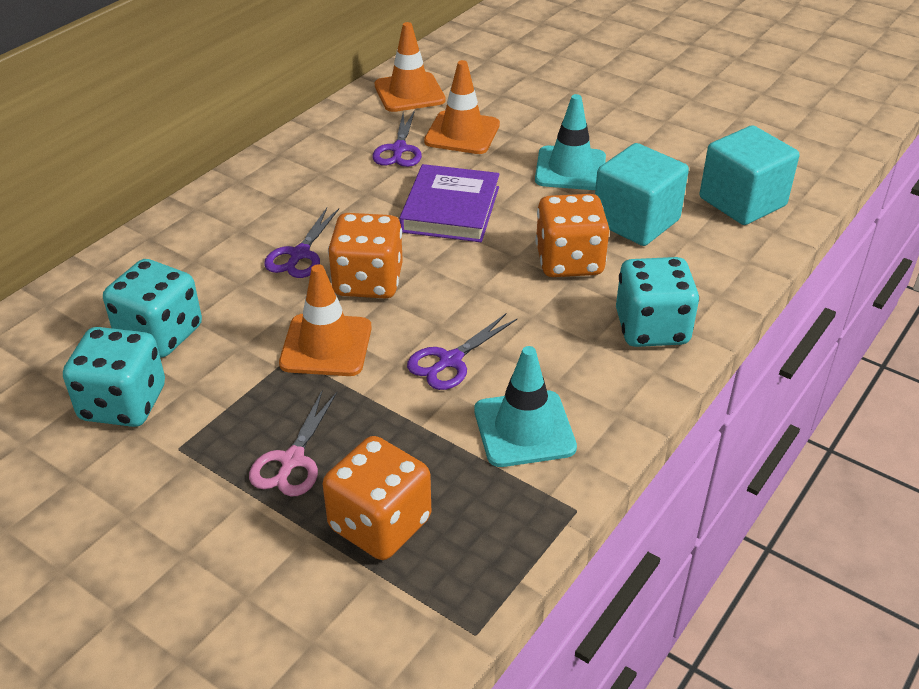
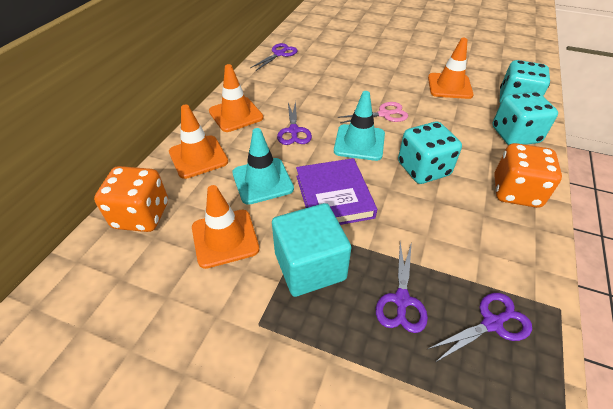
orange dice: [323,436,431,560] [328,213,403,298] [535,194,609,277] = 3 -> [94,166,168,232] [494,143,562,208] = 2
orange traffic cone: [279,264,372,376] [375,22,446,112] [424,60,500,154] = 3 -> [169,104,228,179] [192,185,259,269] [209,64,264,132] [428,38,473,99] = 4
purple scissors: [264,208,339,278] [372,110,422,167] [407,314,517,390] = 3 -> [250,43,298,71] [277,101,312,145] [376,242,428,333] [428,293,532,362] = 4
turquoise cube: [595,143,689,246] [699,125,799,225] = 2 -> [272,203,351,297] = 1

